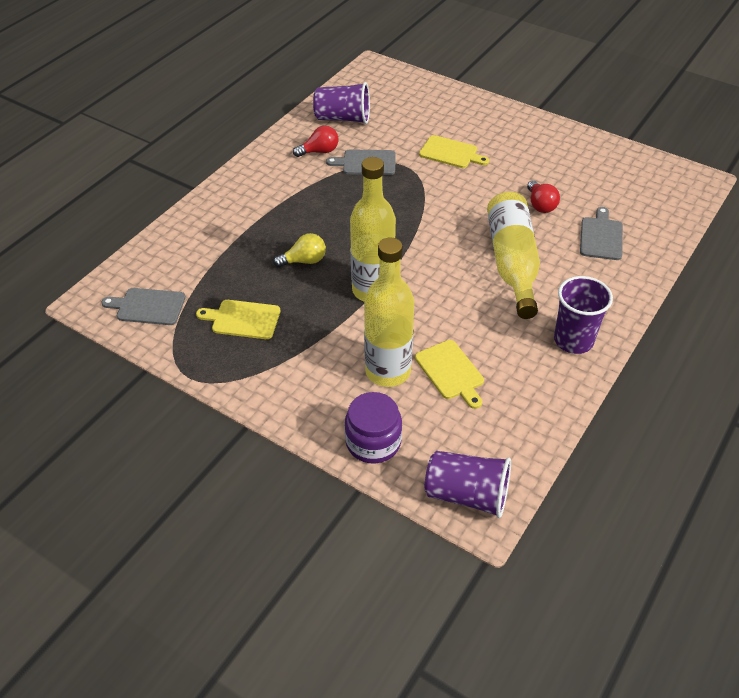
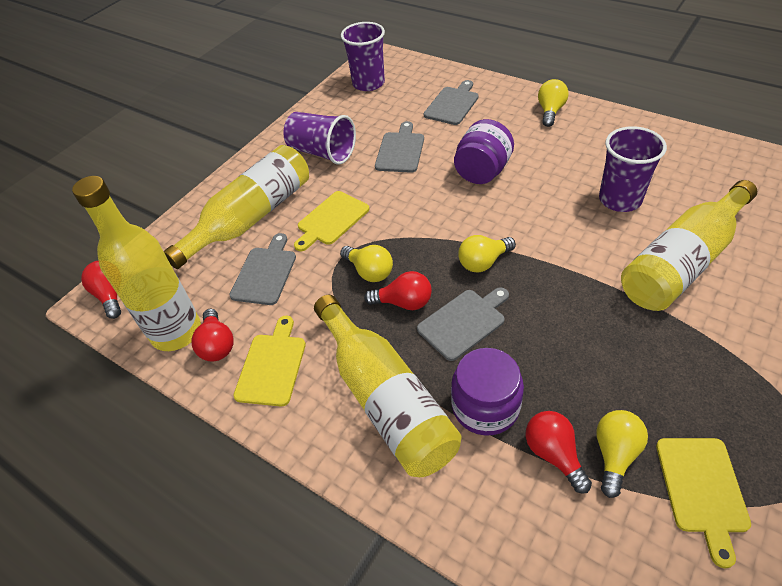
grey cutting board: [101,288,186,325] [326,149,396,175] [580,207,623,260] = 3 -> [229,233,296,305] [375,121,424,173] [417,287,509,361] [424,80,479,125] = 4
purple jar: [345,392,402,463] = 1 -> [451,348,524,435] [454,119,514,184] = 2
red light bulb: [293,126,338,157] [527,181,560,213] = 2 -> [81,261,121,319] [191,309,234,362] [364,271,432,310] [526,411,592,494] = 4
yellow bottle: [350,157,396,301] [364,237,414,387] [487,192,540,319] = 3 -> [72,176,201,351] [164,145,309,269] [314,295,461,477] [621,180,757,311] = 4
yellow light bulb: [273,233,326,267] = 1 -> [340,245,393,282] [458,235,516,272] [538,79,569,127] [596,410,648,498] = 4

